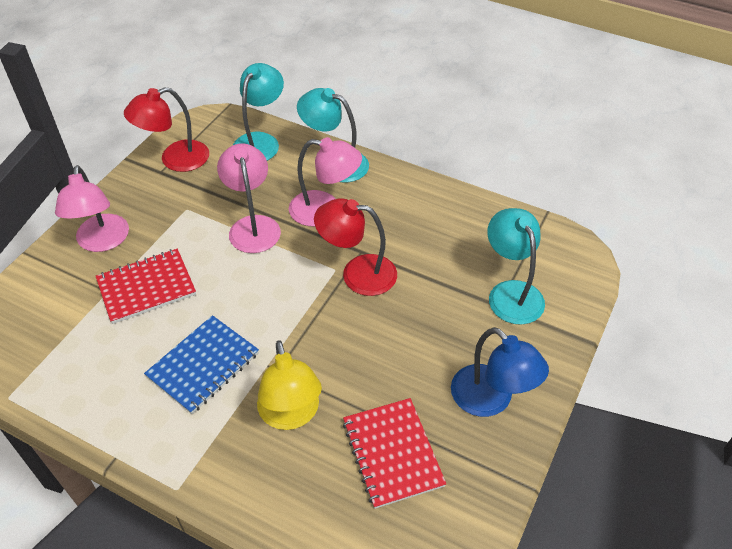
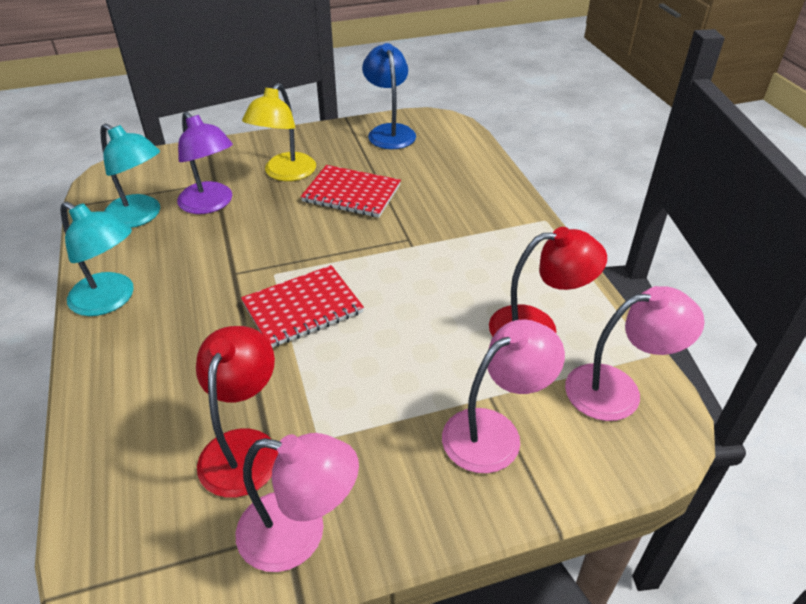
blue notebook: [144,315,259,414] = 1 -> none = 0
purple lamp: none = 0 -> [177,111,233,214] = 1
turquoise lamp: [233,63,284,161] [297,88,369,183] [487,208,545,325] = 3 -> [60,202,134,316] [100,124,160,228] = 2

